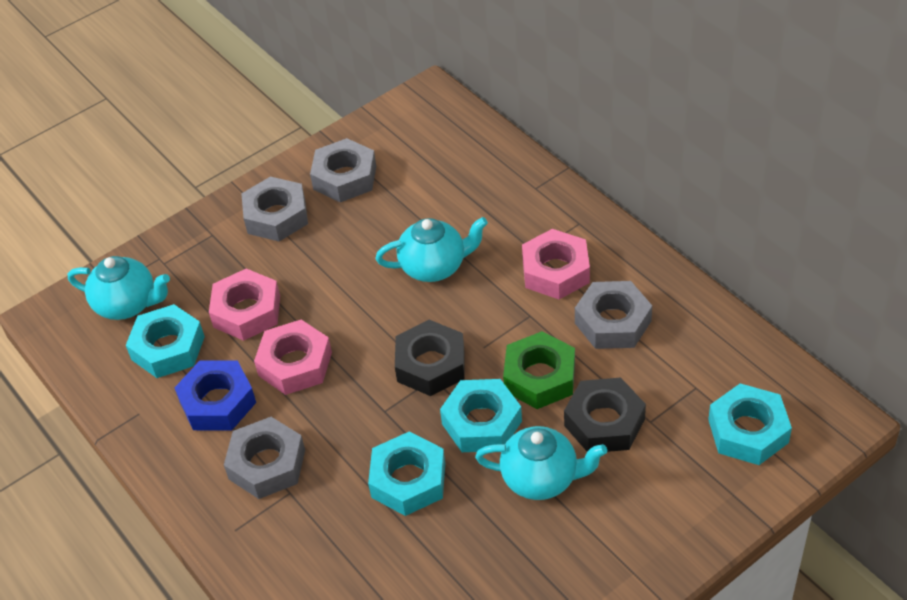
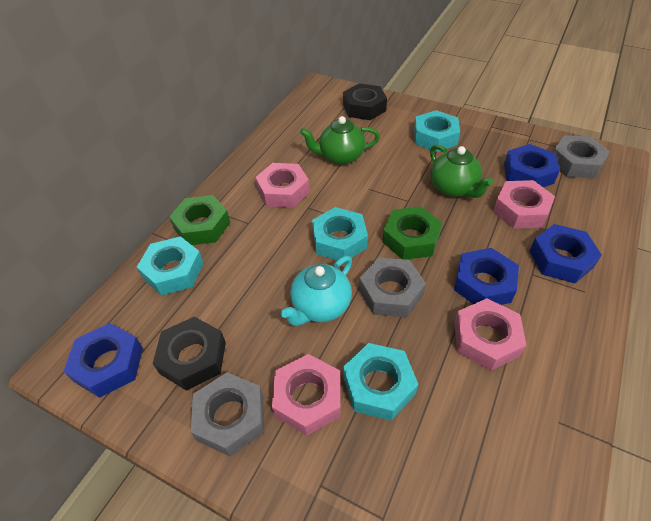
blue nut: [174,361,256,431] = 1 -> [63,323,143,398] [454,248,519,305] [504,144,560,187] [529,224,602,283] = 4
green nut: [503,331,575,409] = 1 -> [169,195,230,245] [383,207,442,260] = 2
green teapot: none = 0 -> [300,116,380,165] [430,144,493,198] = 2
grey nut: [224,417,305,499] [241,176,308,241] [310,138,376,202] [575,281,652,349] = 4 -> [191,372,264,457] [359,258,426,318] [553,135,610,179] = 3
pink nut: [209,269,280,341] [254,320,332,395] [522,229,590,299] = 3 -> [255,163,310,208] [272,354,341,436] [454,298,526,371] [493,180,555,228] = 4
turquoise teapot: [68,256,170,320] [376,217,488,282] [475,426,607,500] = 3 -> [281,256,352,326] = 1

